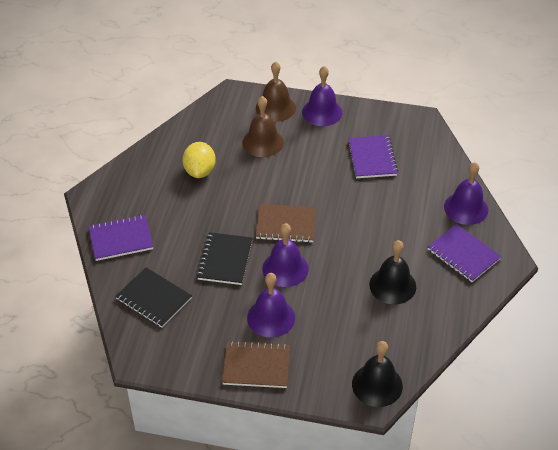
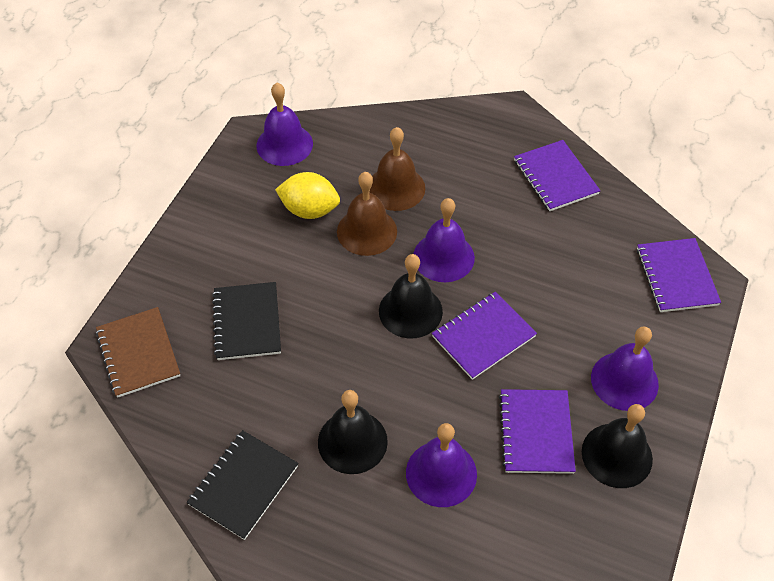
black bell: [352,341,403,407] [369,240,416,304] = 2 -> [318,390,388,474] [379,254,443,338] [582,404,653,488] = 3
brown notebook: [222,341,290,388] [255,204,316,243] = 2 -> [96,307,180,398] = 1
purple notebook: [88,215,154,261] [348,135,398,178] [428,224,502,282] = 3 -> [432,292,537,380] [499,389,576,474] [514,140,601,211] [637,238,721,312] = 4

